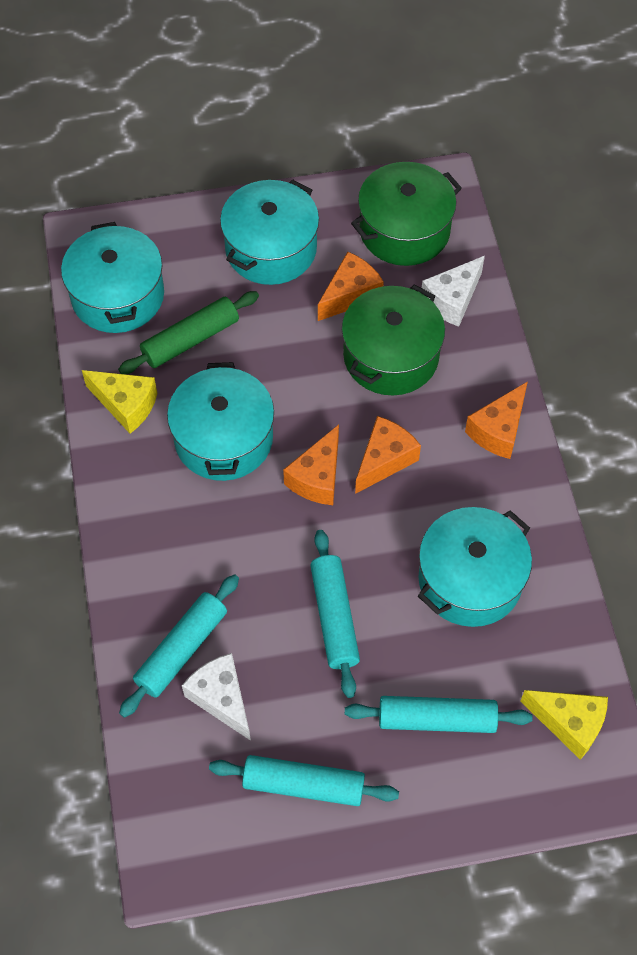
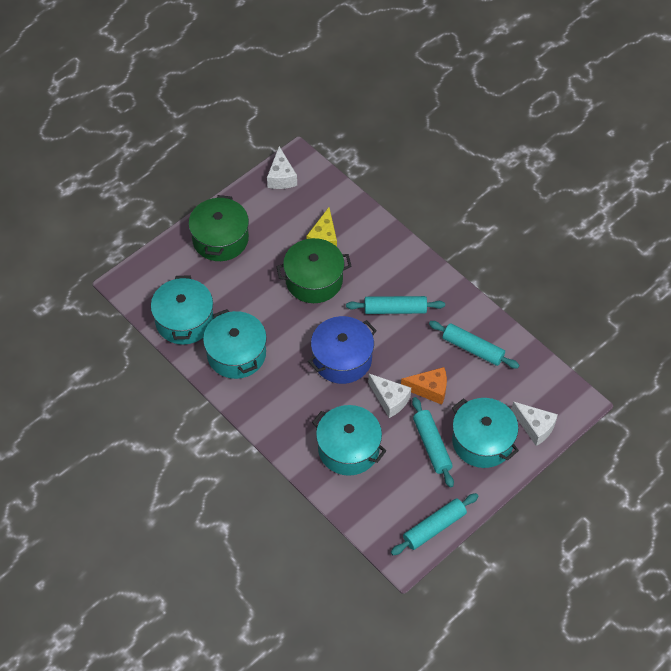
blue pot: none = 0 -> [308,316,377,384] = 1
green rolling pin: [118,291,259,374] = 1 -> none = 0
orange cheese: [283,424,339,505] [318,252,384,321] [355,416,421,494] [465,381,528,459] = 4 -> [401,367,447,405] = 1
white cheese: [182,653,251,741] [422,256,485,327] = 2 -> [267,146,297,189] [368,374,411,418] [512,402,558,446] = 3
yellow cheese: [82,370,158,434] [520,690,608,760] = 2 -> [307,207,337,247] = 1

